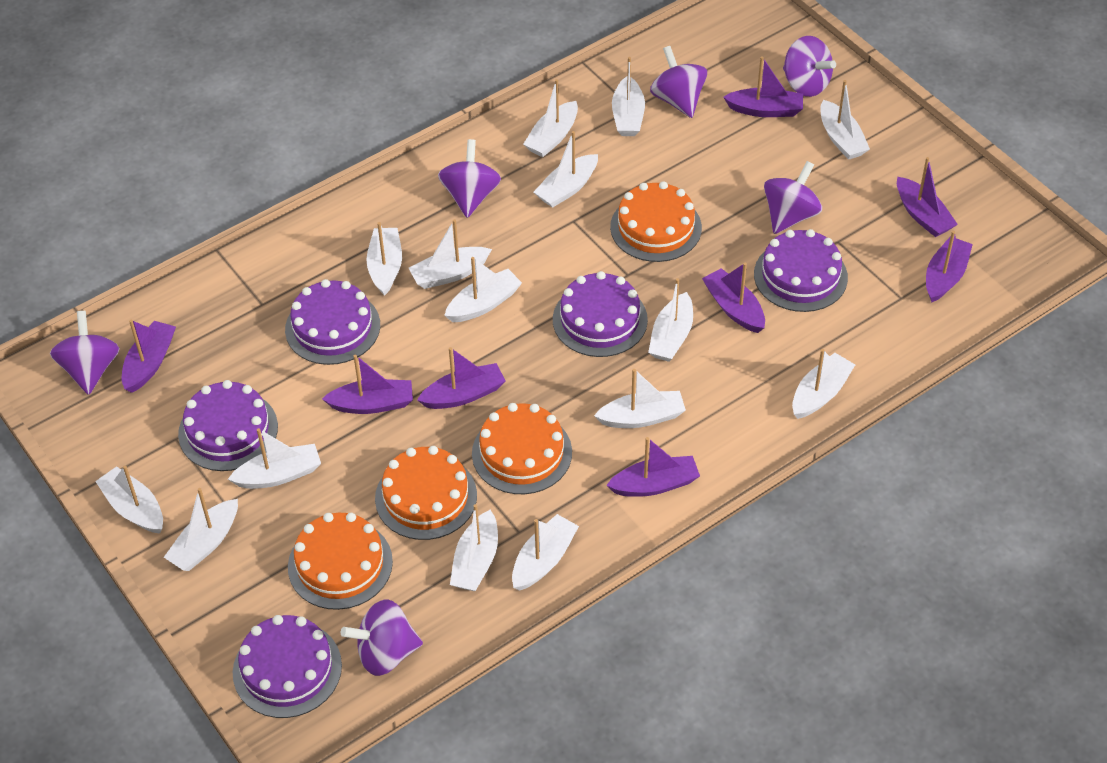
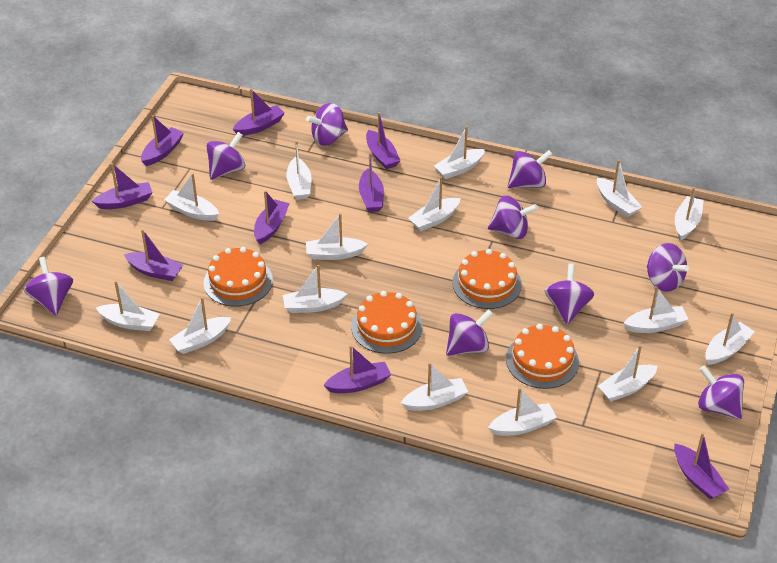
purple boat: [122,319,176,393] [322,355,413,414] [417,347,506,409] [606,437,700,497] [702,263,765,333] [723,56,803,117] [897,157,958,237] [926,231,973,303] = 8 -> [92,163,153,209] [124,229,183,281] [141,115,184,166] [233,89,285,136] [254,190,290,244] [323,345,391,393] [359,153,384,212] [366,112,401,169] [674,433,729,499] = 9
purple cake: [178,380,278,471] [233,615,342,718] [285,279,380,365] [553,271,648,357] [754,229,848,312] = 5 -> none = 0
purple spinning top: [50,311,120,395] [341,599,423,676] [438,139,501,218] [650,46,707,118] [764,161,822,234] [783,36,836,97] = 6 -> [24,257,73,316] [206,132,245,180] [306,103,348,146] [446,309,493,356] [488,196,538,239] [508,150,553,188] [545,264,594,324] [647,243,689,292] [698,365,744,419] = 9

